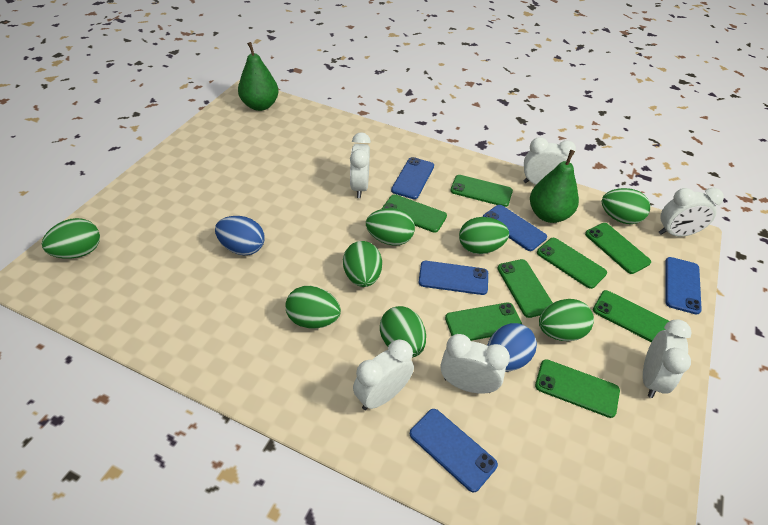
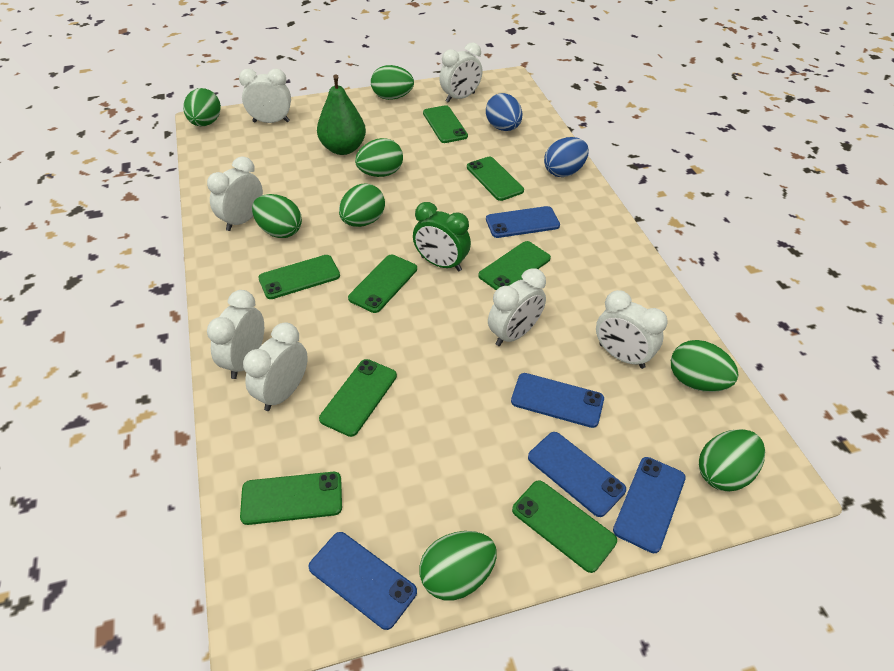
green clock: none = 0 -> [413,202,471,271] = 1
green pear: [238,42,279,111] [530,150,579,223] = 2 -> [317,74,366,155] = 1
white clock: [350,132,371,198] [353,340,414,410] [441,334,510,394] [523,137,576,185] [643,319,691,398] [659,188,724,237] = 6 -> [207,156,263,231] [207,290,264,379] [239,68,291,123] [243,322,308,411] [439,42,483,103] [488,268,546,346] [596,290,668,369] = 7

